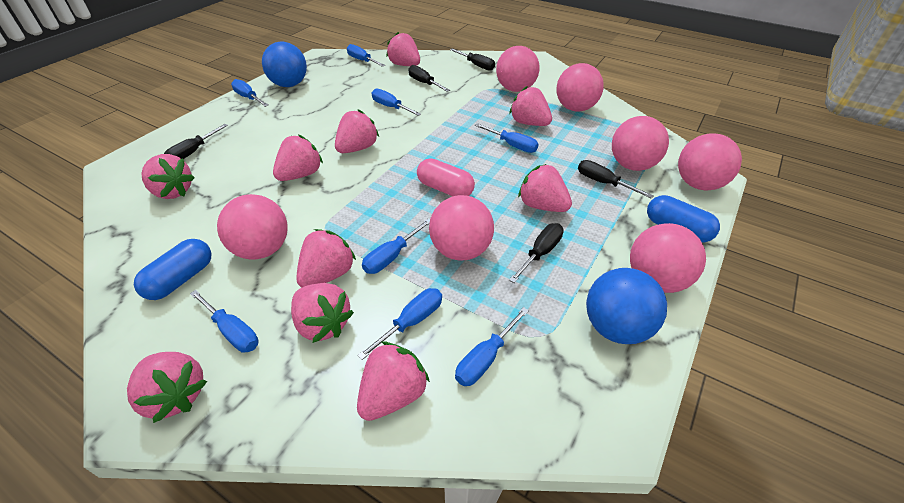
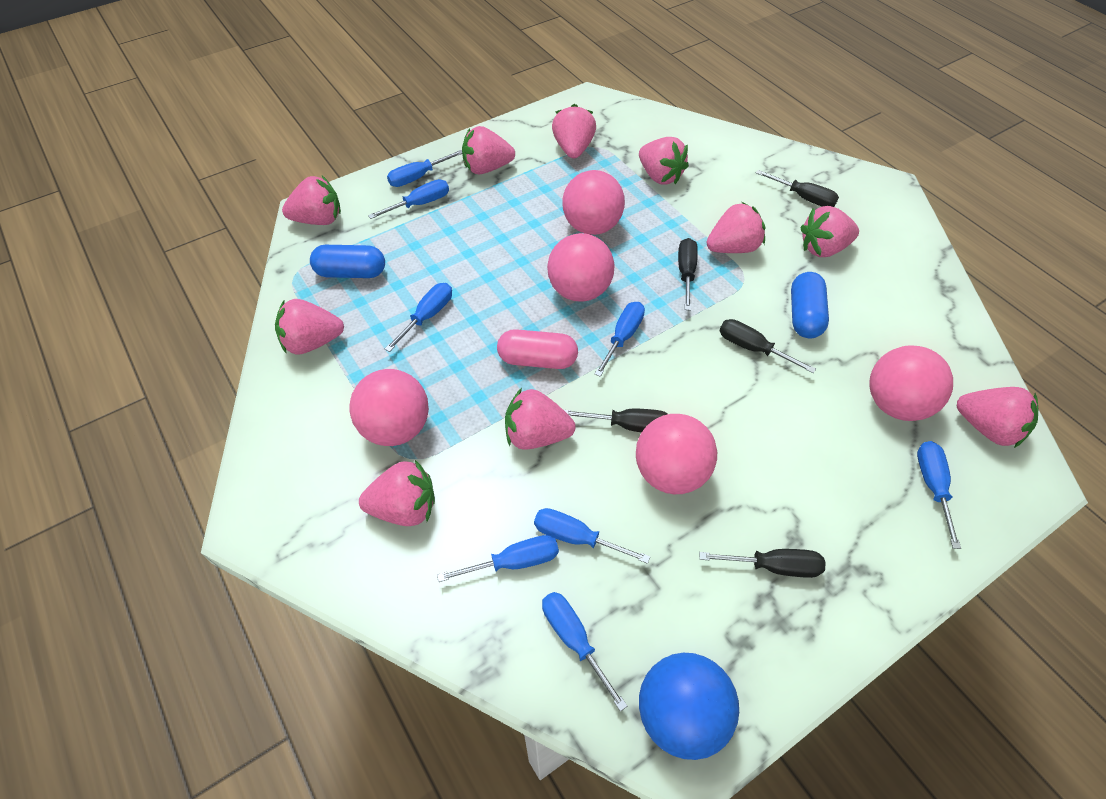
blue ball: [262,42,307,87] [586,268,667,344] = 2 -> [639,653,739,760] = 1
pink ball: [217,194,288,260] [429,195,494,261] [496,46,540,92] [557,63,604,112] [612,116,669,171] [630,223,706,293] [678,133,742,190] = 7 -> [349,369,429,446] [547,233,614,302] [562,170,625,235] [636,414,717,494] [869,345,953,421] = 5

